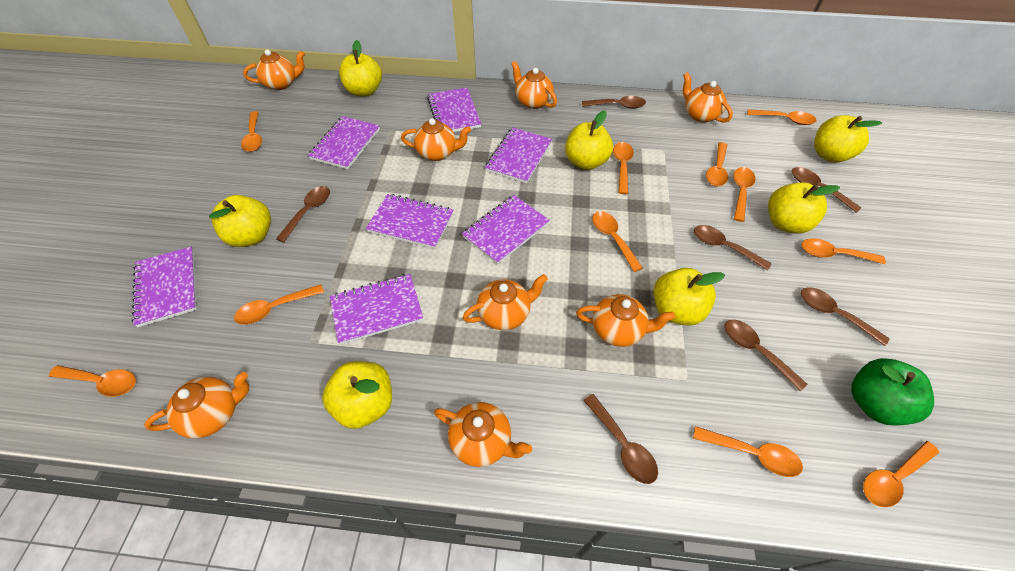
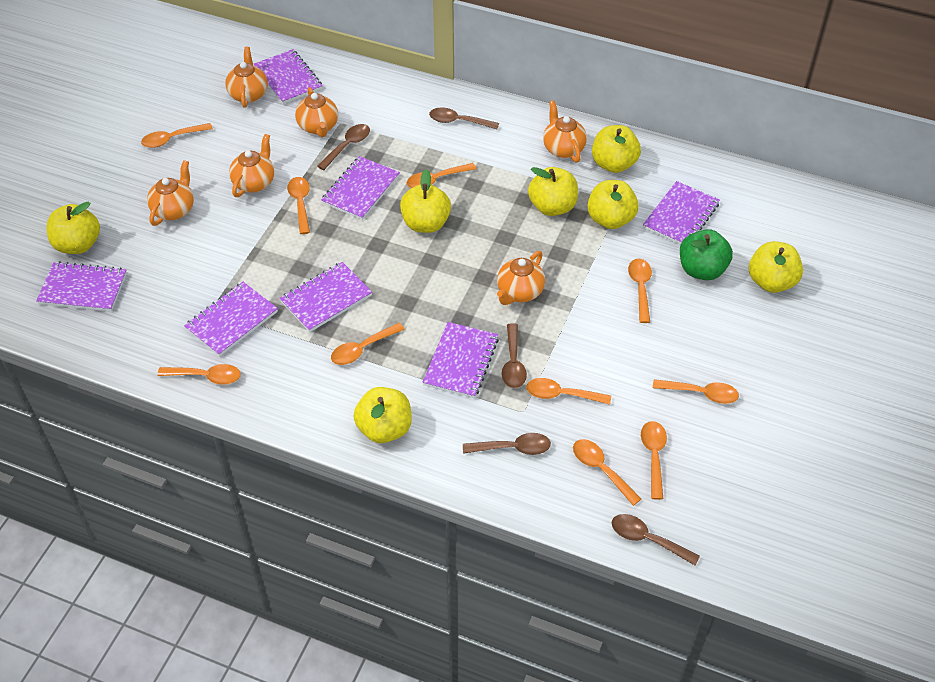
brown spoon: [276,186,330,242] [582,96,646,109] [583,394,658,484] [694,225,772,270] [725,320,807,391] [792,167,861,213] [801,287,890,346] = 7 -> [317,124,370,170] [429,107,499,129] [463,433,551,455] [502,323,527,388] [612,514,700,565] = 5
orange spoon: [49,365,136,397] [234,284,324,325] [241,111,262,152] [592,211,643,272] [613,142,634,194] [693,426,803,477] [706,142,728,186] [733,167,756,222] [747,109,816,125] [802,238,886,264] [863,441,939,507] = 11 -> [141,123,213,148] [157,364,241,385] [287,177,310,234] [331,323,405,365] [407,163,476,188] [526,378,611,405] [573,439,641,506] [628,259,652,323] [641,421,667,500] [653,379,739,404] = 10
orange teapot: [144,372,249,438] [243,49,305,90] [401,118,471,161] [434,402,532,467] [463,274,548,330] [511,61,557,109] [576,294,675,347] [683,72,733,123] = 8 -> [147,160,194,226] [225,47,268,108] [229,134,274,197] [295,87,338,137] [497,251,545,305] [543,100,587,162] = 6

